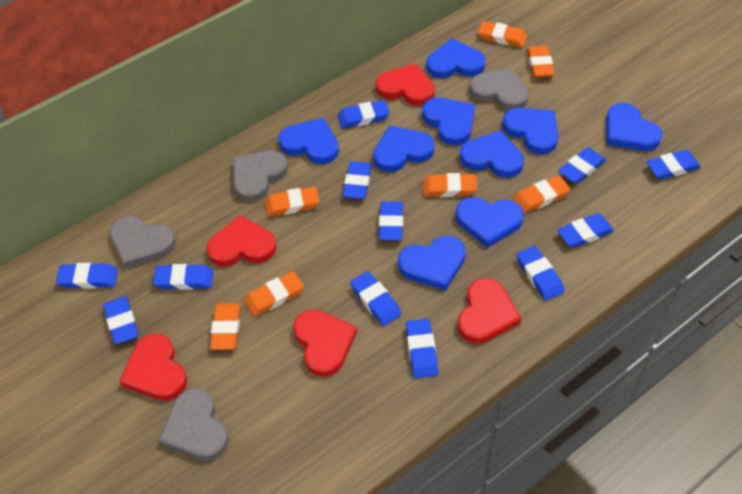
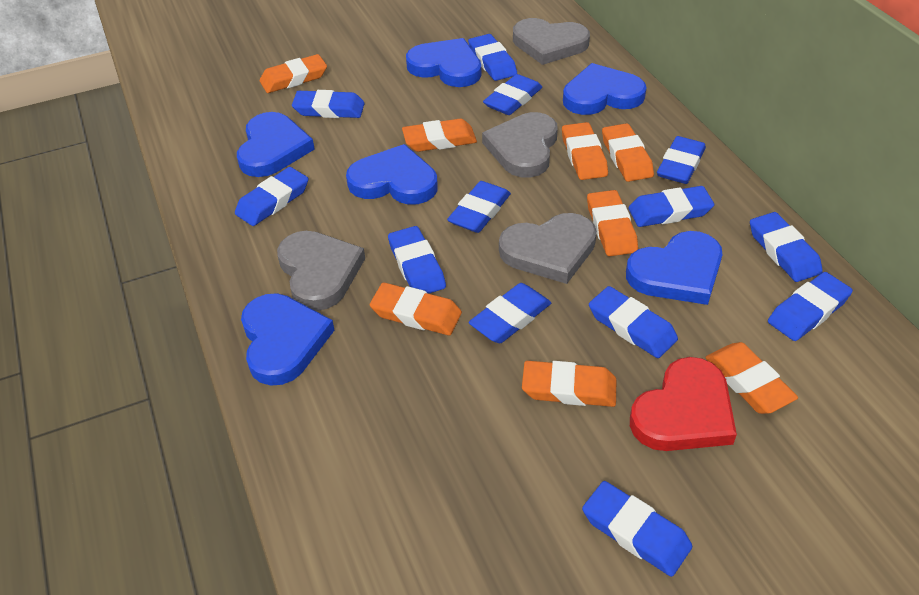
blue eraser: [56,263,118,289] [103,296,139,344] [153,264,214,290] [337,100,390,129] [343,162,372,199] [350,271,402,326] [379,202,403,241] [406,319,438,378] [516,246,564,301] [557,213,614,248] [558,147,606,184] [646,150,701,180] = 12 -> [235,167,308,226] [292,90,365,118] [388,226,446,294] [447,181,511,233] [468,34,517,81] [469,283,551,343] [483,74,542,115] [582,481,692,577] [589,286,678,358] [628,186,714,227] [657,136,706,184] [750,212,823,282] [768,272,853,341] = 13
blue heart: [278,118,339,164] [373,125,435,172] [398,236,466,291] [422,98,475,145] [426,38,486,78] [455,197,524,248] [460,130,524,178] [502,108,559,154] [606,103,663,151] = 9 -> [237,112,315,177] [241,293,335,386] [346,144,438,205] [406,38,481,87] [563,63,646,115] [626,231,723,305] = 6
orange eraser: [210,304,241,350] [244,271,304,317] [264,186,319,217] [423,173,477,197] [478,21,527,47] [513,175,570,213] [527,46,554,77] = 7 -> [259,54,327,93] [370,283,462,335] [402,119,477,152] [522,361,616,407] [562,122,608,180] [587,190,638,256] [602,123,654,182] [705,342,798,414] = 8
red heart: [119,334,187,401] [207,215,276,267] [293,309,357,377] [376,63,435,106] [458,278,521,343] = 5 -> [630,357,737,451] = 1

